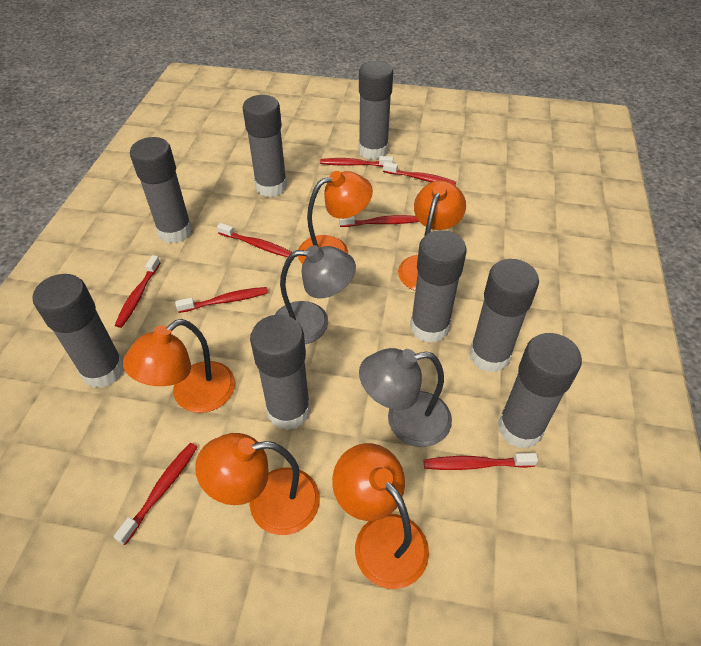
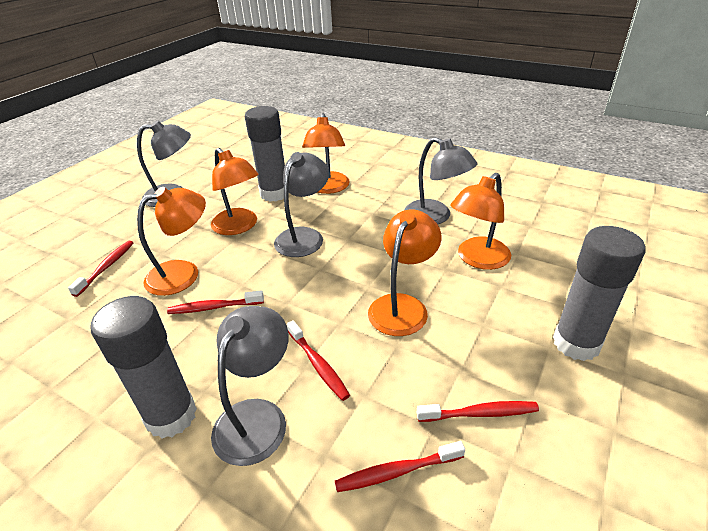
grey glue stick: [33,274,124,388] [130,137,192,243] [243,95,287,197] [250,315,311,430] [359,61,393,160] [410,230,467,343] [469,259,539,372] [498,333,582,449] = 8 -> [91,296,197,438] [245,106,289,202] [553,226,645,361] = 3
grey lamp: [275,245,356,344] [359,348,452,447] = 2 -> [137,121,191,207] [211,306,289,466] [274,152,329,257] [404,137,477,224] = 4
red toothbrush: [114,443,197,545] [115,255,161,328] [175,287,268,313] [217,223,292,257] [320,156,393,167] [339,215,419,227] [383,162,456,185] [424,453,538,470] = 8 -> [68,241,133,297] [167,290,264,314] [287,320,350,401] [335,441,465,492] [417,401,539,422] = 5

